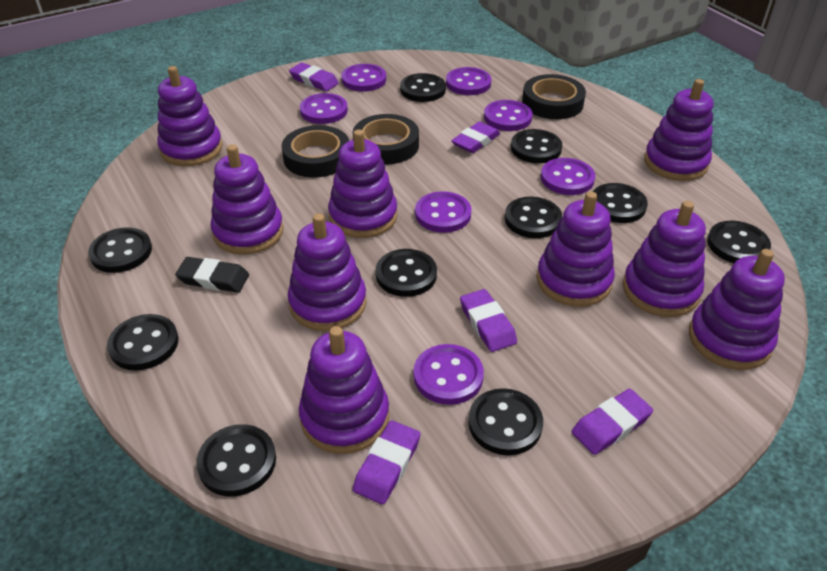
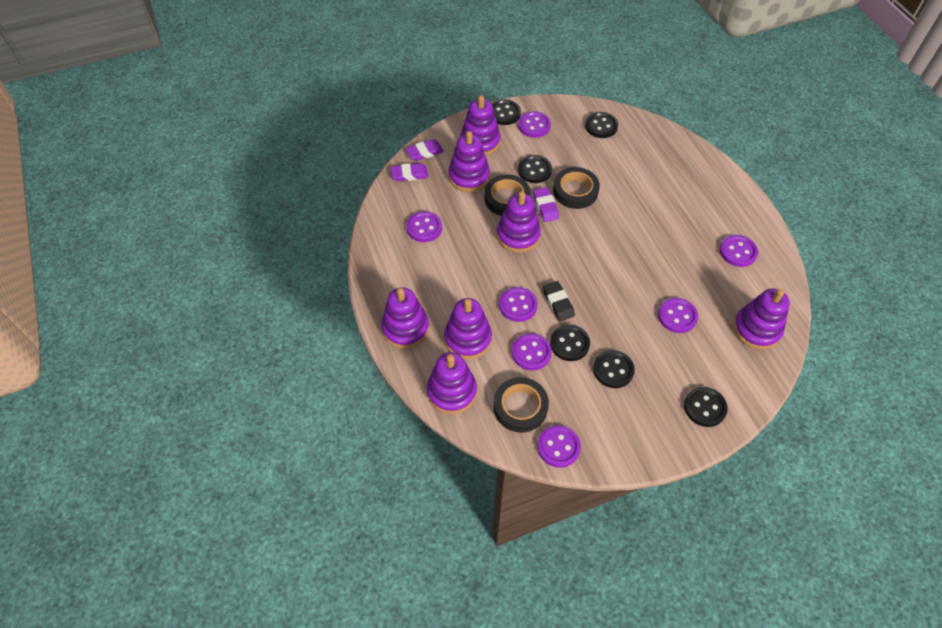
black button: [88,227,152,273] [107,314,179,370] [196,424,276,497] [376,249,437,297] [400,73,446,102] [468,388,543,455] [505,197,562,238] [511,129,562,163] [593,183,648,223] [707,221,771,263] = 10 -> [492,99,521,125] [518,155,552,183] [550,324,590,361] [585,112,618,138] [593,350,635,388] [684,387,728,427] = 6
purple eraser: [289,63,339,91] [353,420,420,505] [451,122,500,153] [460,289,517,352] [571,389,653,455] = 5 -> [390,163,429,181] [406,139,444,161] [533,187,559,222] = 3
purple stacking toy: [157,66,223,166] [211,144,284,255] [288,213,367,331] [299,326,389,454] [328,130,397,238] [537,191,615,307] [623,201,706,317] [644,79,713,181] [689,249,785,370] = 9 -> [381,288,429,348] [427,352,477,414] [444,298,492,359] [448,131,490,192] [460,95,501,155] [497,191,541,252] [733,288,790,349] = 7

